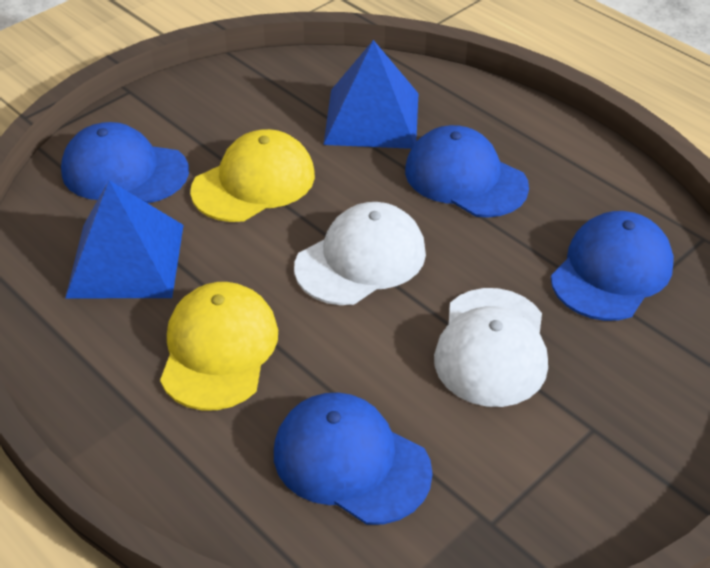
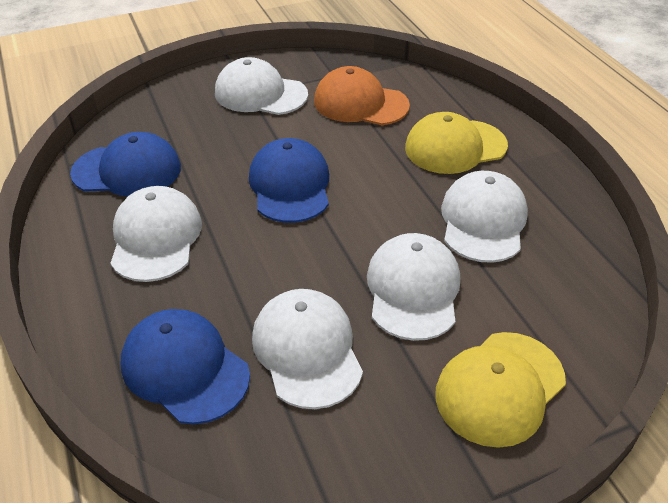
blue cap: [61,122,189,203] [274,392,433,525] [405,125,529,218] [551,211,674,321] = 4 -> [70,132,181,196] [121,309,250,424] [249,138,329,223] = 3
blue pyramid: [65,180,184,299] [324,40,418,149] = 2 -> none = 0
orange cap: none = 0 -> [314,66,410,125] = 1
white cap: [294,202,426,305] [434,288,548,407] = 2 -> [110,186,202,282] [215,57,308,115] [252,289,363,409] [367,233,460,341] [441,171,528,263] = 5

